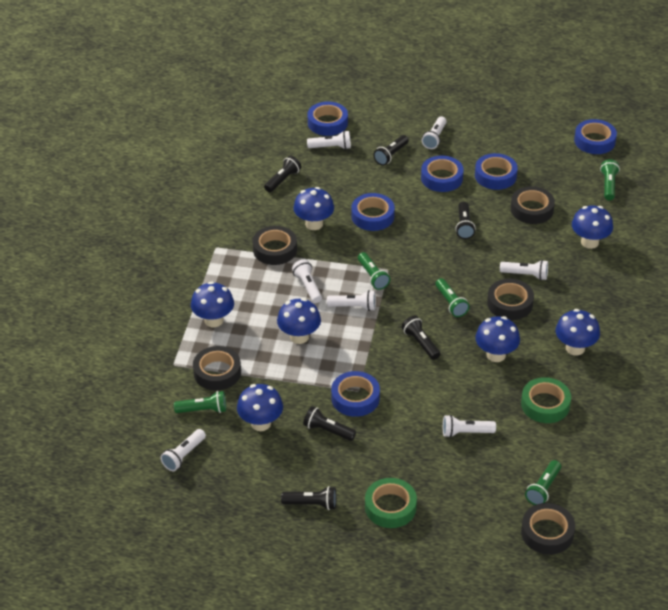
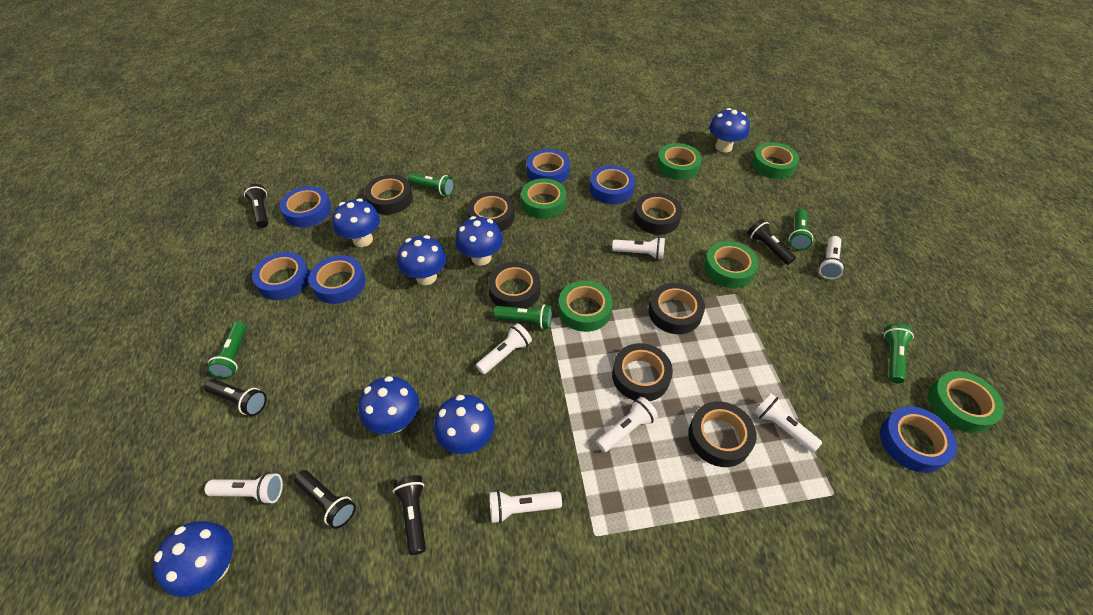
black flashlight: [264,156,301,192] [281,486,337,510] [303,406,356,441] [373,135,409,166] [402,315,440,360] [455,202,476,239] = 6 -> [204,379,267,416] [244,184,268,228] [294,470,356,529] [393,475,426,555] [747,219,796,265] = 5
black tape: [193,346,241,390] [253,226,297,265] [487,279,534,320] [511,186,555,224] [521,503,575,555] = 5 -> [364,175,413,215] [467,192,515,232] [488,262,541,308] [612,343,673,401] [634,193,682,235] [648,283,705,334] [688,401,756,467] = 7
green tape: [365,478,417,528] [521,377,571,423] = 2 -> [521,178,567,219] [559,280,613,332] [657,143,702,180] [704,241,759,288] [752,142,799,179] [928,371,1004,433] = 6

